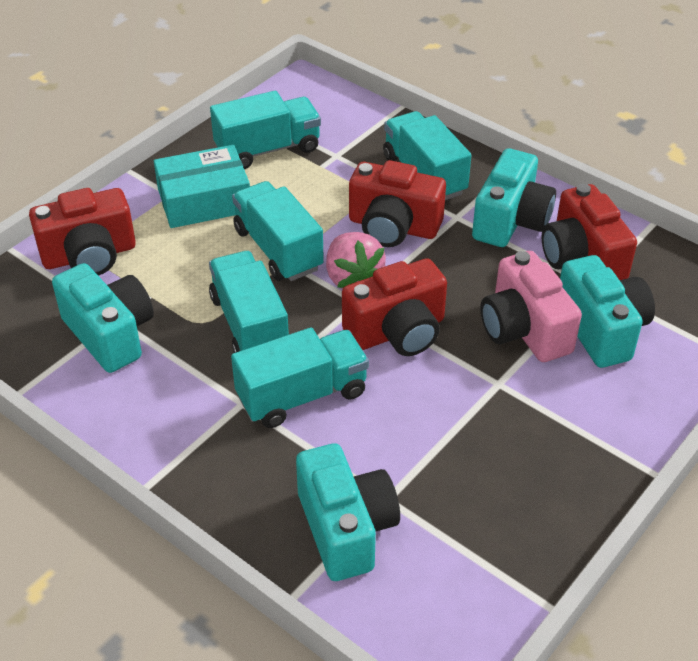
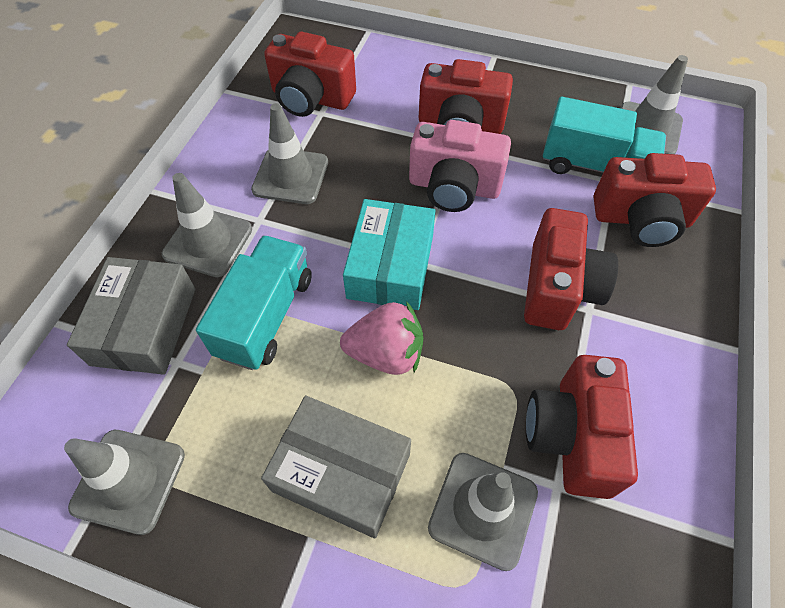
grey box: none = 0 -> [67,257,195,375] [261,395,411,538] = 2
grey traffic cone: none = 0 -> [64,430,185,535] [162,173,252,277] [251,103,328,204] [428,453,538,571] [621,55,688,154] = 5
red camera: [29,188,136,276] [342,258,447,356] [349,160,446,247] [542,184,637,280] = 4 -> [264,32,356,117] [419,59,513,134] [524,208,618,330] [526,355,638,499] [594,153,716,247] = 5
turquoise camera: [52,263,154,373] [296,443,400,581] [472,148,556,247] [560,255,655,368] = 4 -> none = 0
turquoise truck: [209,251,289,353] [210,91,321,169] [231,328,369,428] [232,181,324,281] [383,111,471,200] = 5 -> [196,235,312,370] [543,97,666,174] = 2

